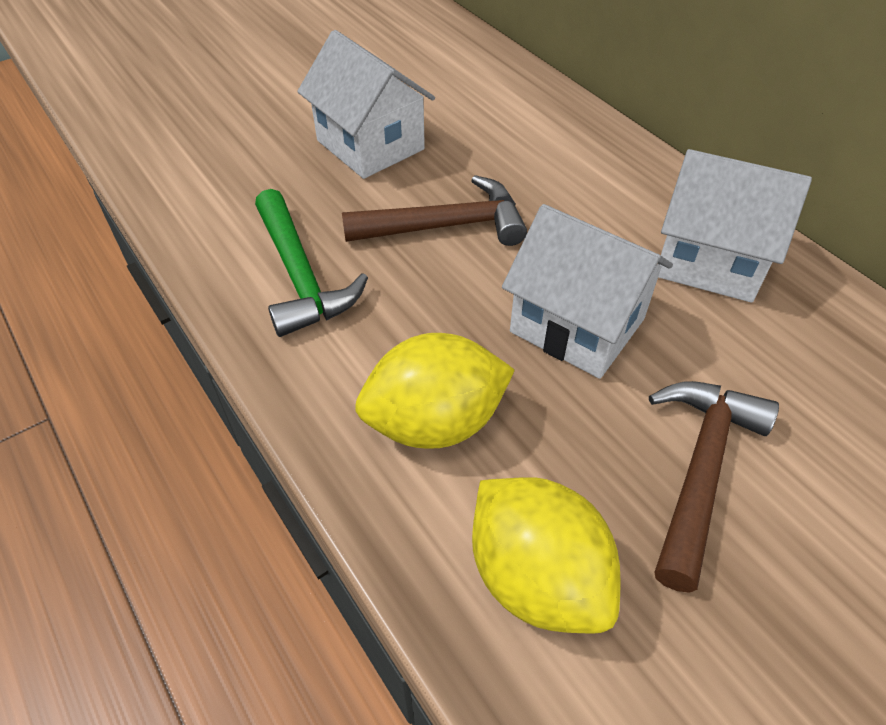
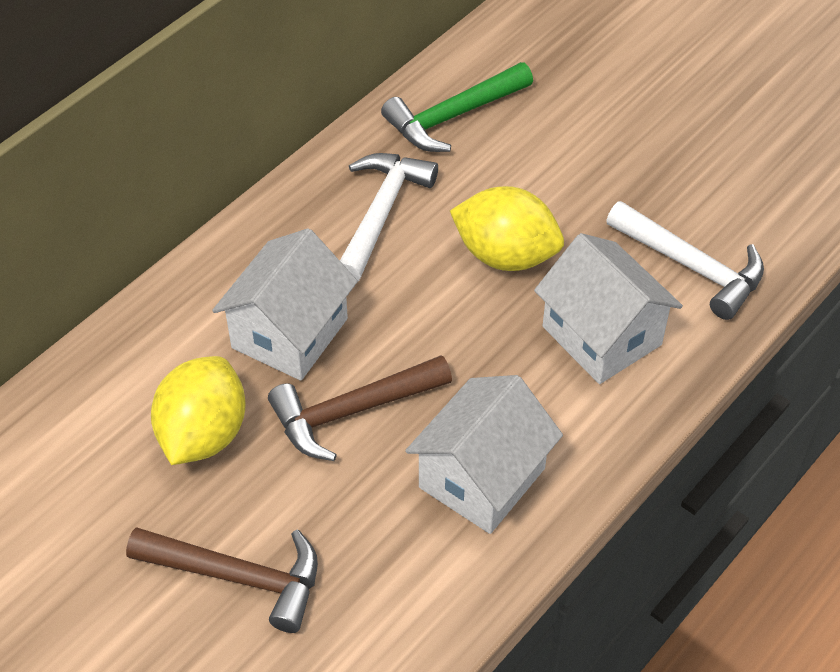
white hammer: none = 0 -> [340,153,438,281] [606,201,764,320] = 2

